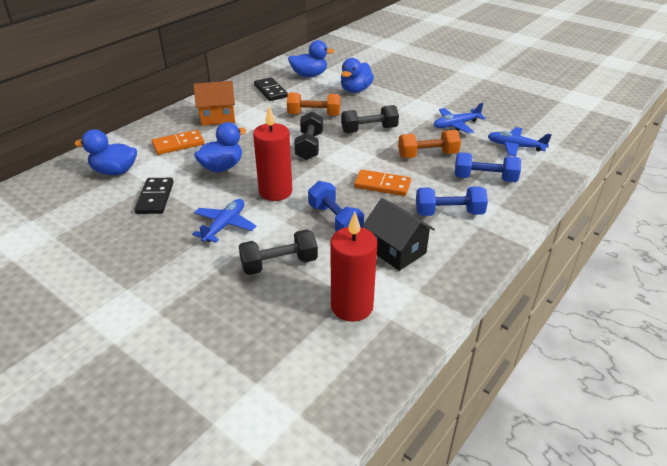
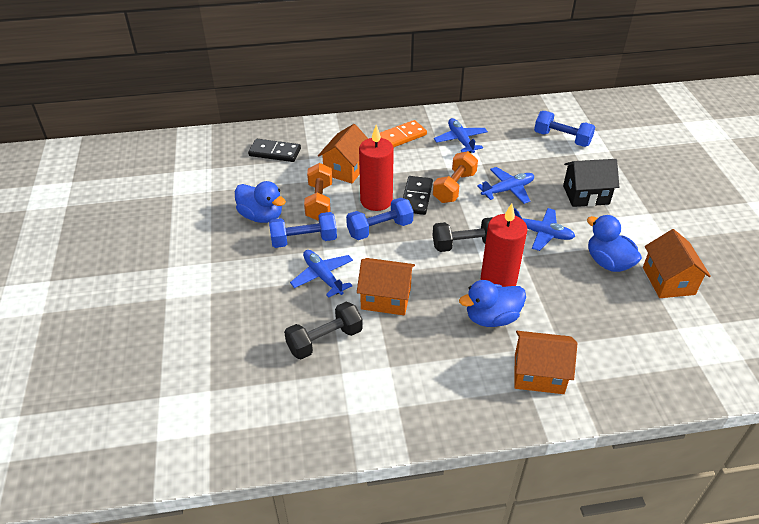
black dumbbell: [239,229,318,275] [294,112,323,160] [341,105,399,133] = 3 -> [284,302,363,359] [433,217,493,252] = 2
blue duck: [74,130,137,175] [194,122,246,172] [288,40,334,77] [341,58,374,93] = 4 -> [235,181,286,223] [459,280,526,327] [587,215,642,272] = 3
blue plane: [192,199,256,242] [434,103,486,134] [488,127,552,157] = 3 -> [290,250,353,298] [434,118,488,153] [477,167,534,204] [514,208,575,251] = 4
orange domino: [152,130,204,155] [354,170,411,196] = 2 -> [380,120,427,148] = 1
orange house: [193,81,235,126] = 1 -> [318,124,368,183] [357,258,415,315] [514,331,577,394] [643,229,711,298] = 4

